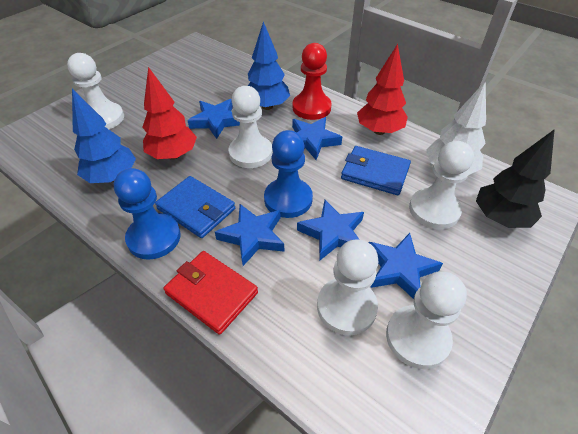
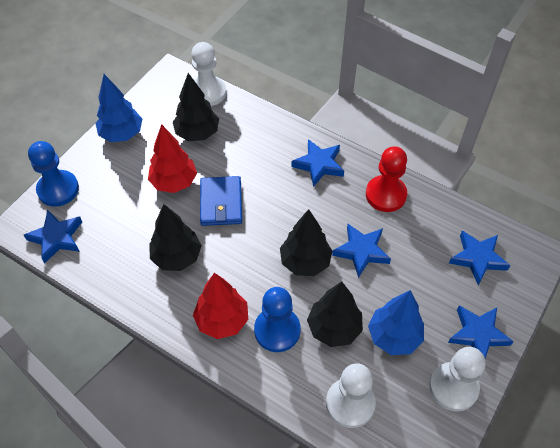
black tree: [476,129,555,228] = 1 -> [149,204,202,271] [173,73,219,141] [280,209,332,276] [307,281,363,347] = 4
blue wallet: [155,176,235,238] [341,146,411,195] = 2 -> [200,176,242,226] = 1
red wallet: [163,251,258,335] = 1 -> none = 0
white pawn: [67,53,124,129] [228,86,272,168] [317,239,379,335] [386,271,467,369] [409,141,474,229] = 5 -> [191,42,226,106] [326,363,376,428] [429,347,486,412] = 3
white tree: [427,81,486,175] = 1 -> none = 0

